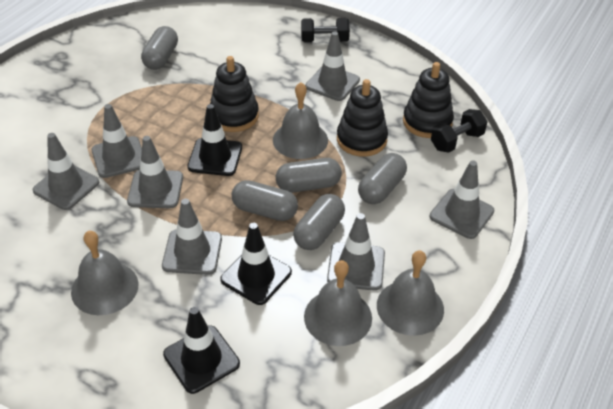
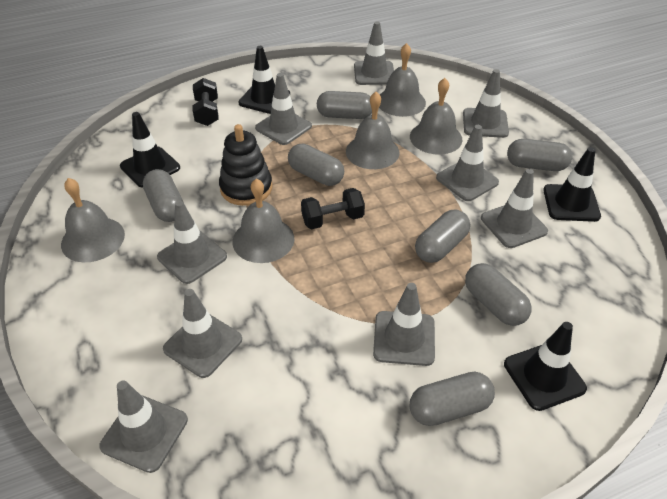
black stacking toy: [210,56,259,132] [337,79,388,157] [403,62,454,138] = 3 -> [219,124,272,206] = 1
black traffic cone: [163,307,240,394] [187,104,242,176] [220,223,292,305] = 3 -> [120,112,180,188] [238,46,290,114] [504,322,587,411] [543,147,601,222] = 4
grey bell: [71,231,138,315] [273,82,328,159] [304,260,372,346] [377,250,444,336] = 4 -> [61,178,125,262] [233,179,294,263] [346,92,400,169] [379,43,426,117] [410,78,462,155] = 5
grey capsule: [141,26,178,70] [232,180,298,221] [276,158,342,193] [293,194,345,250] [358,153,407,204] = 5 -> [143,169,184,222] [288,143,344,186] [317,91,372,119] [409,372,495,426] [415,209,470,263] [465,263,532,326] [507,139,572,171] = 7
grey traffic cone: [32,133,99,210] [92,104,142,178] [127,136,183,208] [162,199,222,275] [305,31,360,101] [327,213,385,291] [430,160,495,239] = 7 -> [99,380,188,473] [157,201,227,284] [163,289,242,378] [255,73,312,145] [354,21,394,85] [373,283,435,366] [436,125,499,201] [463,69,509,138] [481,169,548,248] = 9

